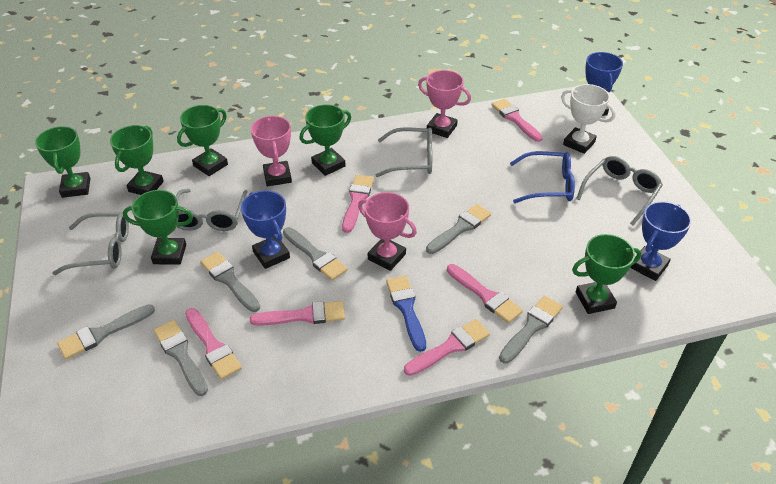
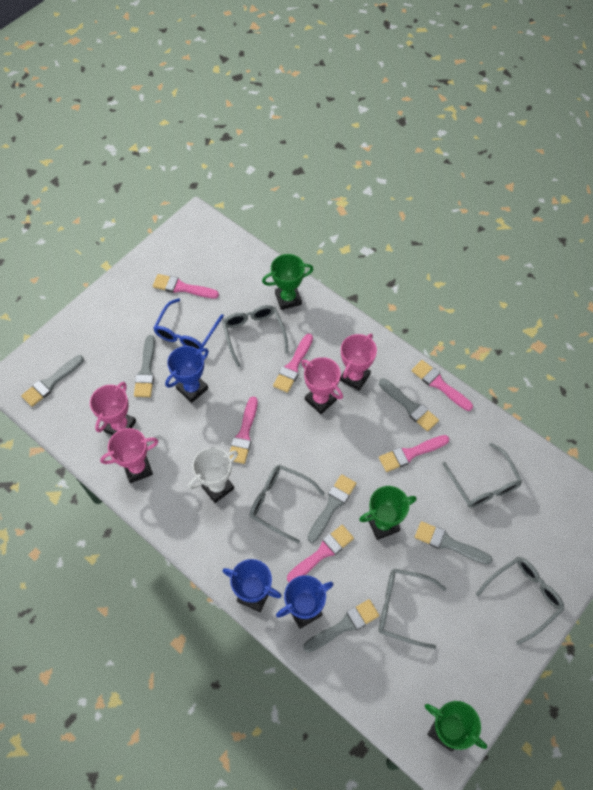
blue brush: [386,276,426,352] = 1 -> none = 0
green trophy: [35,126,91,198] [110,125,164,195] [123,190,193,265] [177,105,228,176] [299,104,351,176] [572,234,642,314] = 6 -> [262,254,313,310] [359,486,417,540] [425,701,487,752] = 3
grey glasses: [52,212,129,275] [176,189,248,231] [376,127,432,177] [576,156,663,225] = 4 -> [222,305,289,367] [249,465,325,543] [378,569,447,649] [442,443,522,508] [476,557,564,645] = 5
pink trophy: [251,116,292,186] [358,192,417,271] [418,70,471,138] = 3 -> [90,382,136,435] [100,428,158,483] [301,357,343,414] [340,334,377,391] = 4

